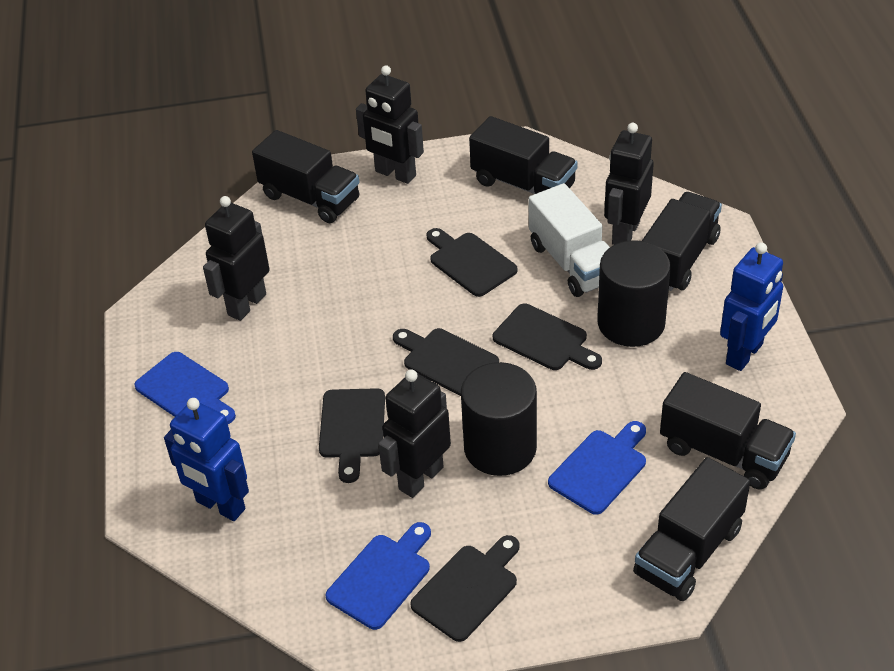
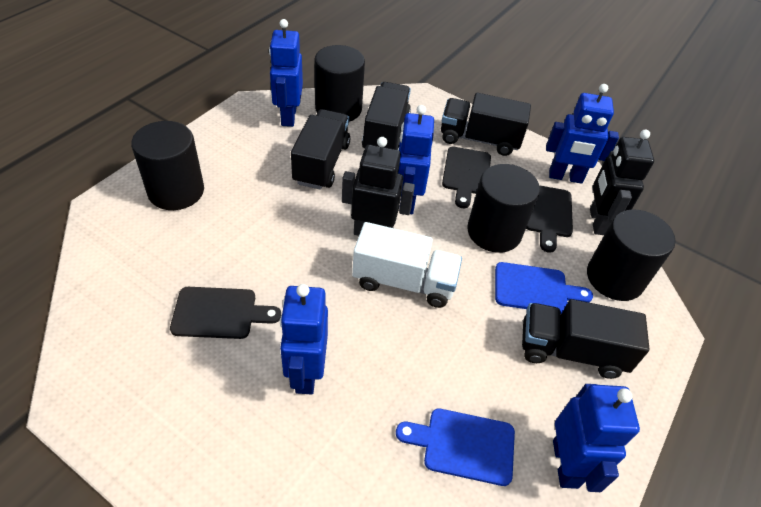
black cutting board: [319,388,385,483] [393,328,499,396] [410,535,520,642] [426,228,518,297] [493,304,602,370] = 5 -> [170,287,281,339] [442,147,491,208] [526,185,573,253] = 3
black cylinder: [461,362,537,476] [597,240,671,347] = 2 -> [131,121,204,210] [314,45,365,122] [467,164,540,253] [587,209,675,301] = 4
black robot: [203,196,269,321] [356,65,424,184] [378,369,451,498] [604,123,654,245] = 4 -> [342,137,415,236] [590,129,654,235] = 2
black truck: [252,130,359,223] [469,116,578,194] [633,457,750,601] [642,192,722,291] [660,372,796,489] = 5 -> [291,109,350,190] [362,82,411,150] [441,93,531,156] [522,299,649,379] = 4
blue cutting board: [134,352,236,424] [325,522,431,630] [548,421,646,515] = 3 -> [396,408,515,486] [495,262,593,314] = 2
blue robot: [164,398,249,521] [720,242,783,371] = 2 -> [269,19,303,127] [280,284,328,395] [398,105,434,214] [546,84,619,184] [553,384,640,492] = 5

